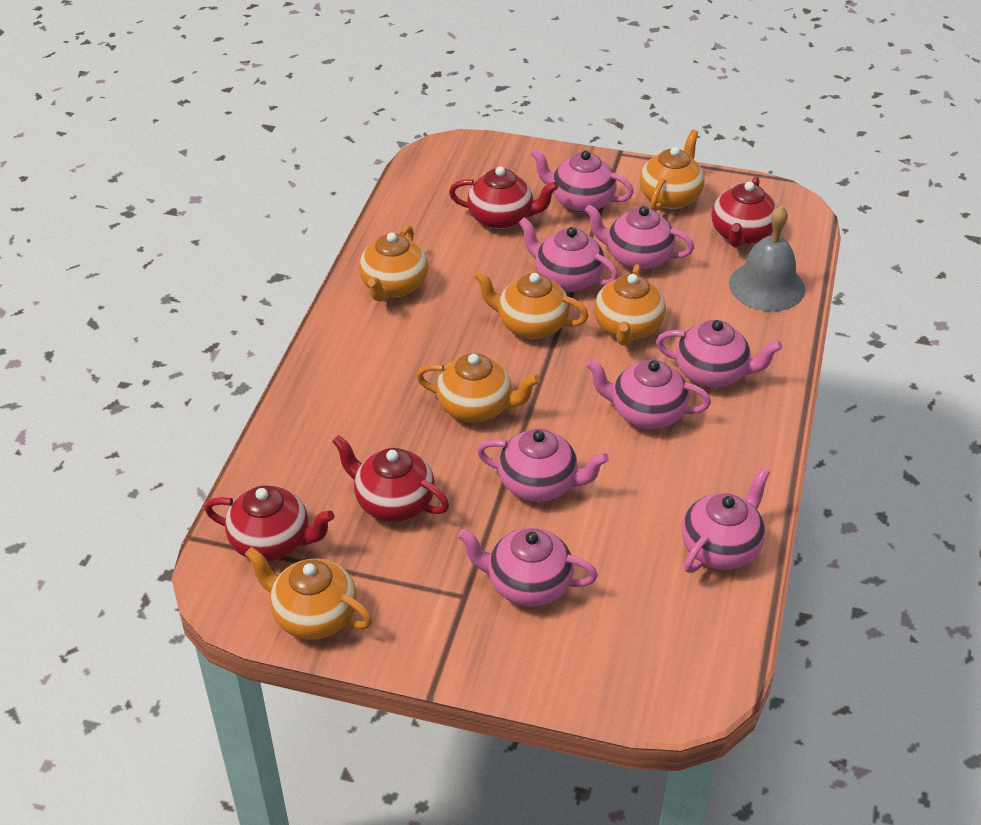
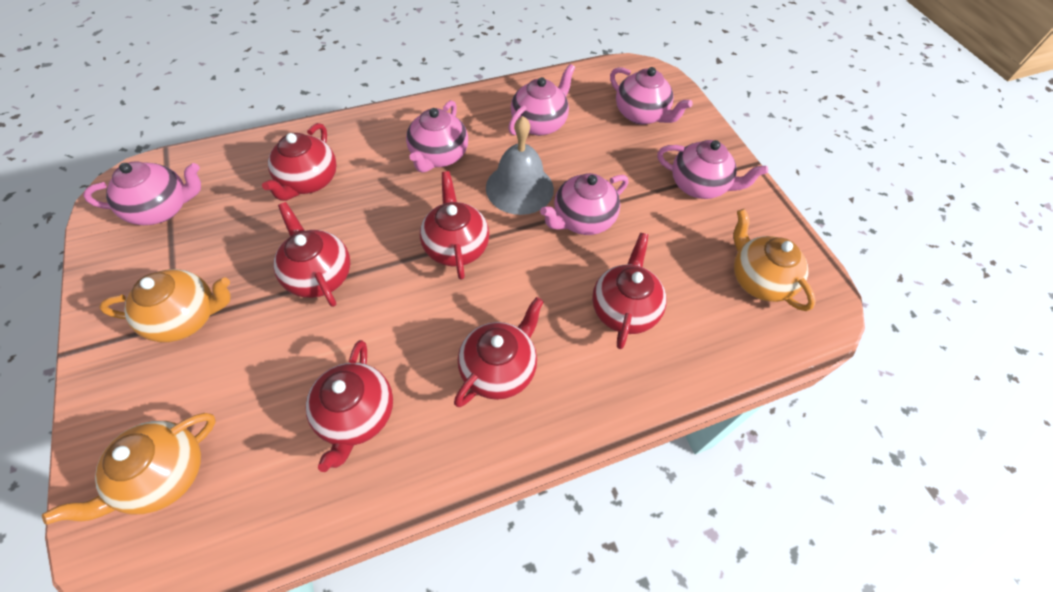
orange teapot: [245,547,373,640] [359,225,428,302] [416,353,540,422] [474,270,589,339] [594,264,666,346] [640,130,705,211] = 6 -> [42,413,216,525] [99,269,231,342] [733,209,816,311] = 3
pink teapot: [457,528,598,607] [477,429,609,502] [518,217,618,292] [531,148,634,213] [585,204,694,270] [586,359,711,429] [656,320,782,388] [681,467,770,573] = 8 -> [83,161,201,225] [406,100,468,173] [508,64,575,136] [540,173,628,235] [610,67,693,125] [657,140,768,199] = 6
red teapot: [204,485,335,561] [332,435,449,522] [449,166,558,230] [712,176,777,247] = 4 -> [262,123,337,201] [273,202,350,307] [306,340,393,472] [420,171,489,280] [454,297,544,407] [592,233,667,349] = 6

